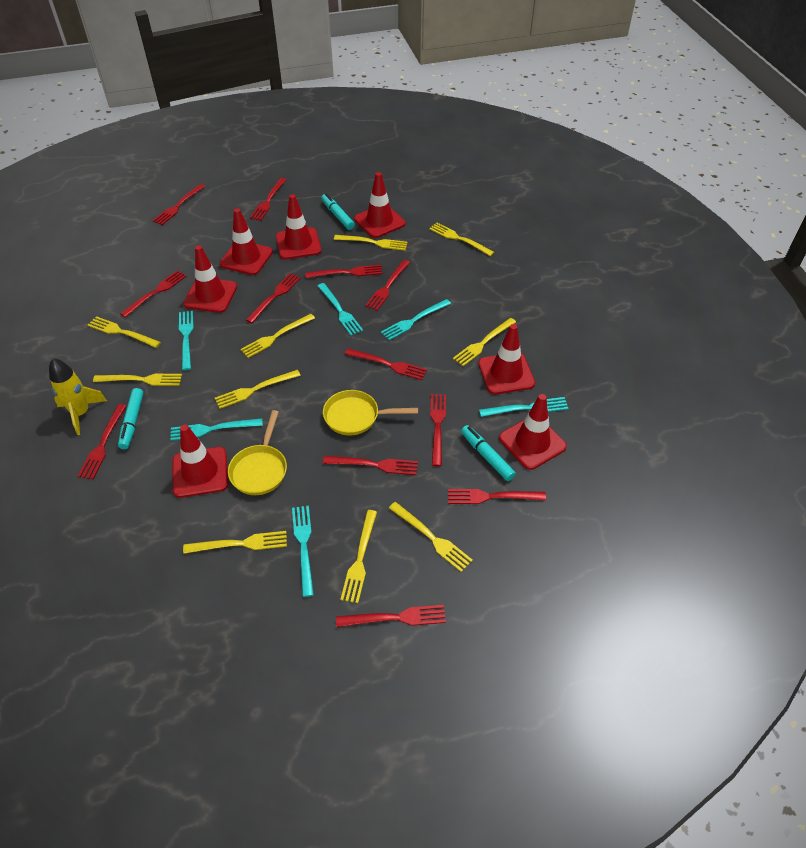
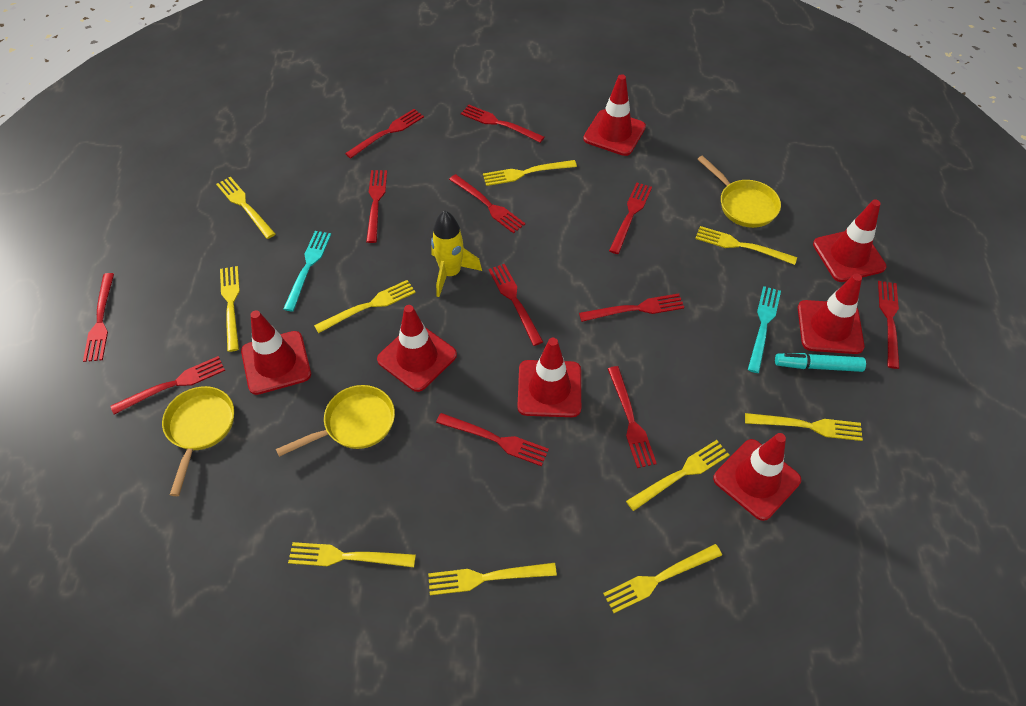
turquoise fork: [170,418,263,441] [179,311,194,371] [292,506,314,597] [318,283,363,336] [381,299,451,340] [479,397,569,417] = 6 -> [283,231,331,312] [748,286,781,373] = 2
turquoise marker: [118,388,144,449] [321,194,355,230] [461,425,516,481] = 3 -> [775,353,866,372] = 1
yellow pan: [228,410,287,495] [323,390,418,435] = 2 -> [162,386,234,496] [276,385,395,457] [697,155,781,228] = 3

